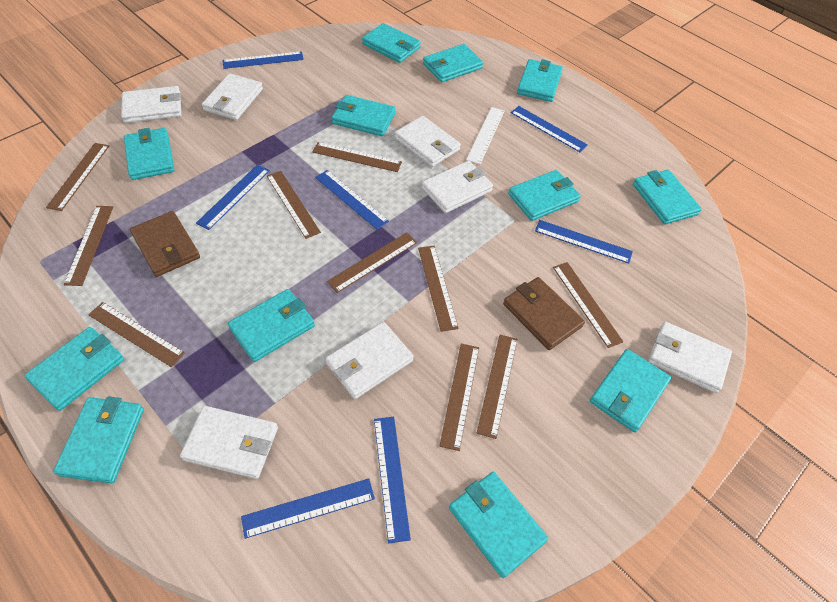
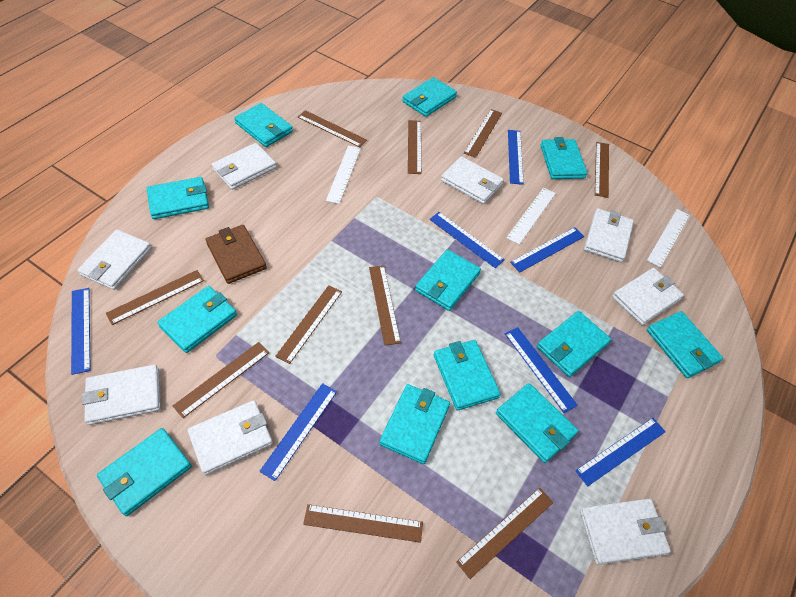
brown wallet: [130,211,200,277] [503,277,585,350] = 2 -> [205,225,267,284] = 1
white ruler: [466,107,505,164] = 1 -> [326,145,361,204] [507,188,556,244] [647,209,690,268] = 3
white wallet: [121,86,181,123] [180,406,278,479] [202,73,263,120] [325,322,414,399] [395,116,461,167] [422,161,493,213] [648,322,732,393] = 7 -> [77,229,152,290] [82,365,161,425] [187,400,273,475] [212,143,277,190] [441,156,504,204] [580,499,671,565] [584,208,634,263] [612,268,684,325] = 8

